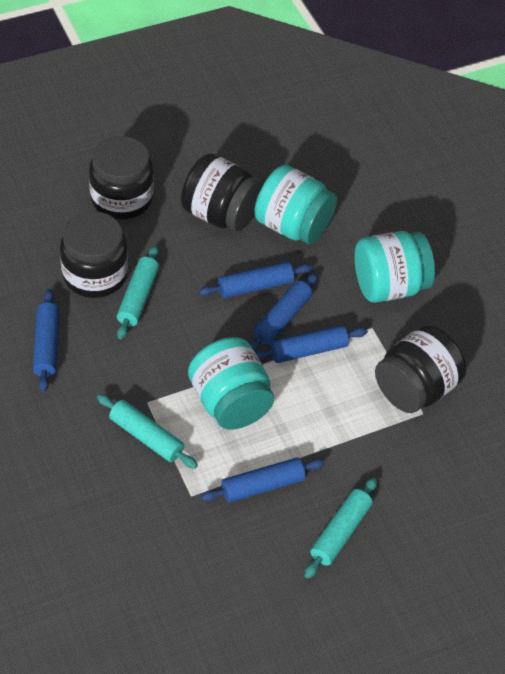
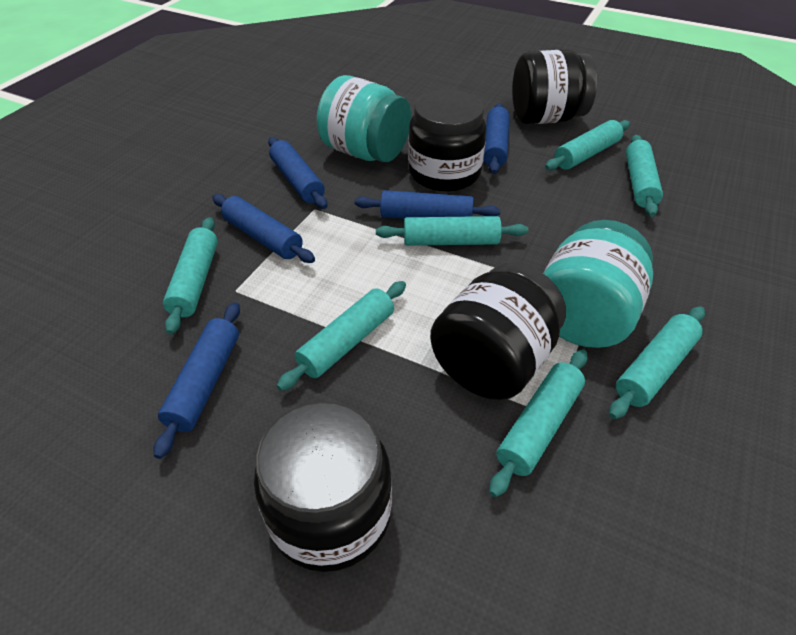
turquoise jar: [188,337,274,430] [254,165,337,244] [354,231,435,303] = 3 -> [317,75,411,162] [543,220,653,348] = 2
turquoise rolling pin: [97,394,198,469] [117,246,159,339] [305,477,377,579] = 3 -> [163,217,218,334] [277,281,406,391] [376,216,528,246] [489,349,588,497] [545,120,630,170] [609,306,705,419] [626,135,663,217] = 7

